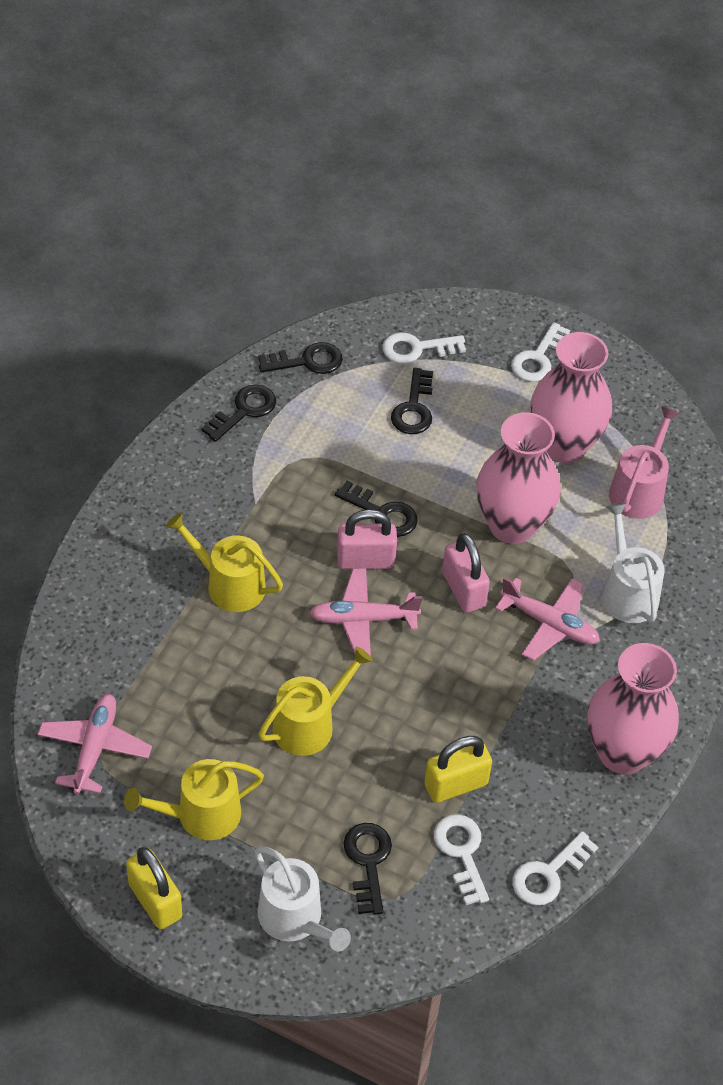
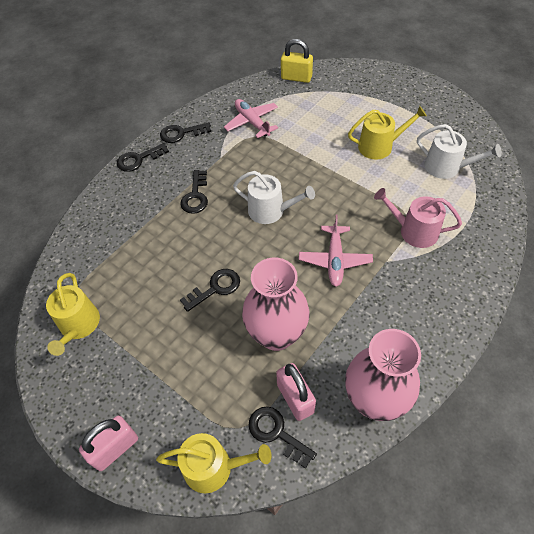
pink plane: [37,694,152,794] [309,568,422,656] [495,577,600,661] = 3 -> [224,99,278,138] [299,215,373,286] = 2
pink vase: [476,412,561,544] [530,332,612,463] [587,643,679,774] = 3 -> [242,258,309,351] [345,329,421,421] = 2
white key: [382,332,466,364] [434,814,489,905] [511,322,570,382] [512,831,598,905] = 4 -> none = 0
yellow padlock: [126,847,182,929] [424,736,492,803] = 2 -> [281,39,313,83] = 1

